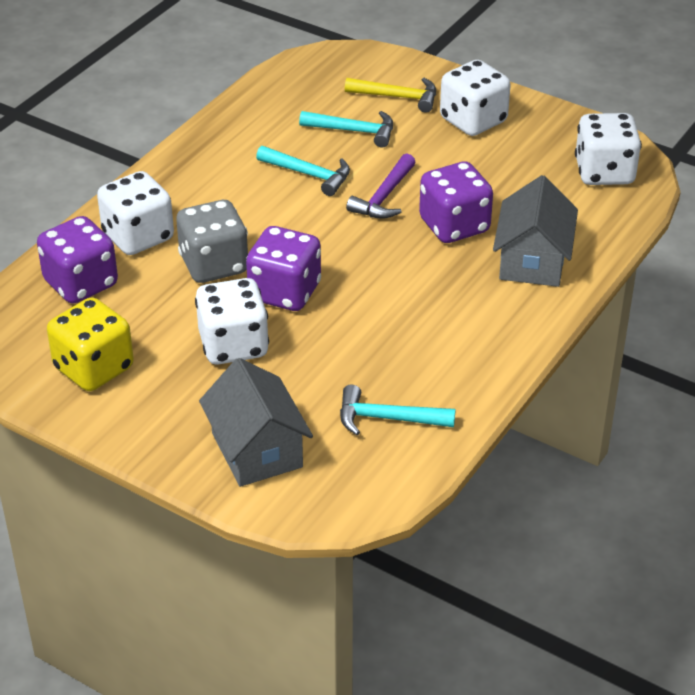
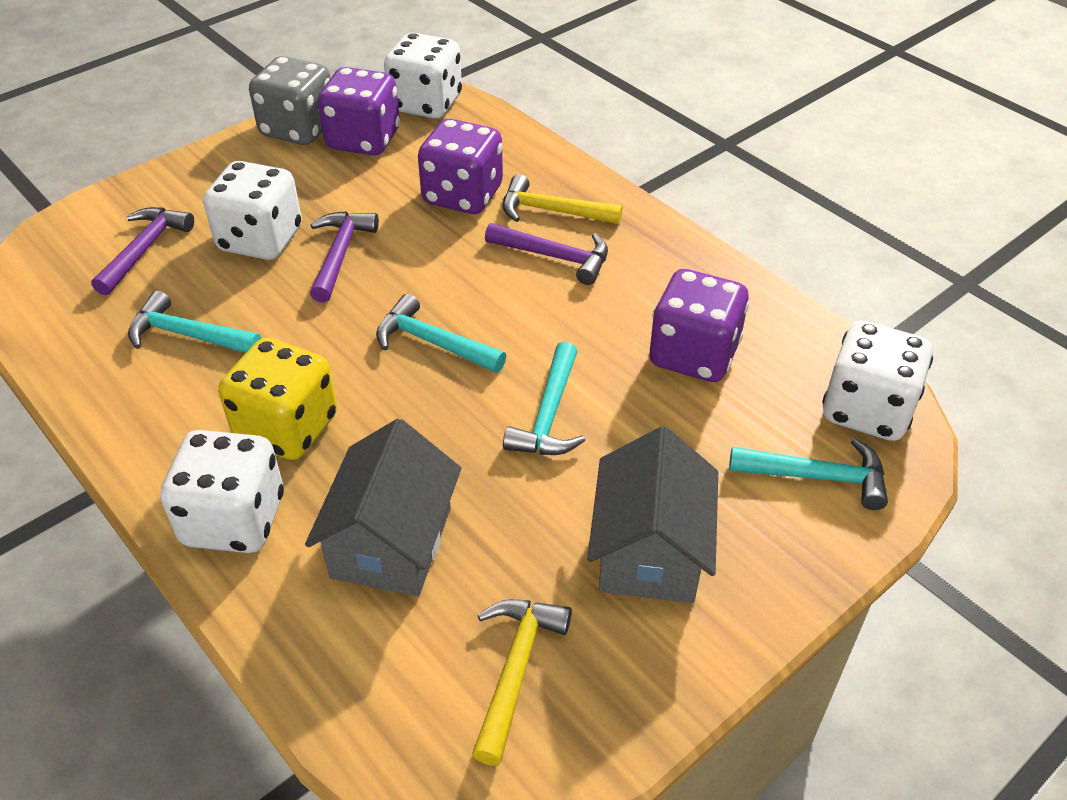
purple hammer: [346,153,416,219] = 1 -> [91,207,194,295] [310,211,379,303] [485,223,608,285] = 3
turquoise hammer: [256,146,350,196] [299,111,393,147] [340,385,456,435] = 3 -> [128,291,261,353] [376,294,506,373] [503,342,585,455] [729,438,888,510] = 4
yellow hammer: [345,78,436,113] = 1 -> [472,599,572,766] [503,174,623,224] = 2

